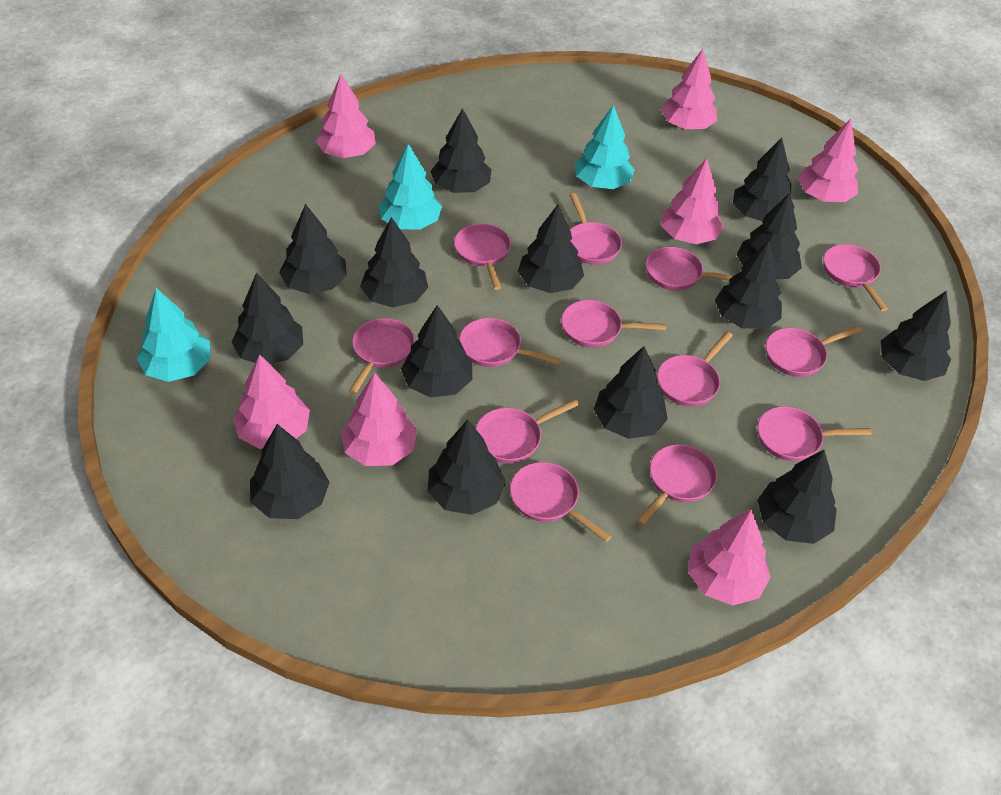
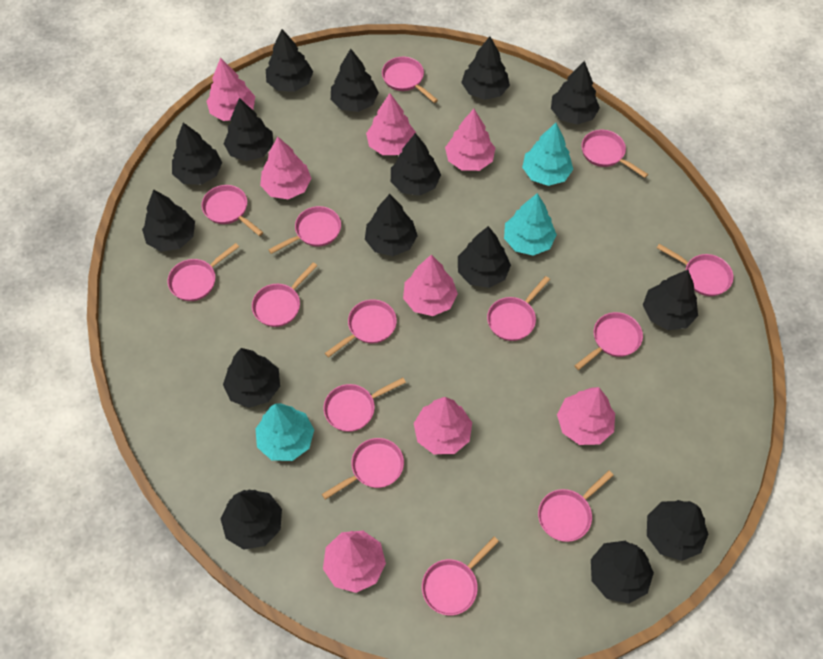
black tree: [231,273,303,364] [250,424,330,519] [279,204,347,294] [360,217,428,307] [401,305,472,398] [428,419,506,515] [430,108,491,193] [518,205,584,293] [594,346,668,439] [715,241,782,329] [733,137,795,221] [737,193,802,279] [757,450,837,544] [881,291,951,381] = 14 -> [142,189,195,252] [172,122,222,185] [221,490,282,549] [223,348,280,408] [224,98,274,161] [266,29,313,92] [331,49,379,112] [365,194,418,256] [391,133,441,196] [458,226,511,288] [461,37,510,100] [551,61,600,125] [591,541,654,604] [643,270,698,330] [647,500,709,561] = 15
pink pan: [349,318,415,394] [454,224,511,290] [459,318,562,367] [475,399,579,463] [510,462,612,542] [561,300,666,348] [570,193,622,265] [636,444,717,526] [646,247,733,291] [657,331,733,406] [757,406,872,461] [766,326,862,377] [823,244,888,311] = 13 -> [168,243,239,301] [201,185,263,236] [252,262,317,327] [268,206,341,254] [322,438,404,500] [324,378,406,432] [325,299,397,358] [382,57,438,103] [422,537,499,615] [487,276,550,341] [538,470,613,542] [574,312,643,370] [581,130,648,178] [657,244,733,296] = 14
pink tree: [233,354,310,449] [316,74,376,158] [341,372,418,466] [661,49,717,130] [661,158,724,244] [688,509,771,606] [798,119,858,202] = 7 -> [206,58,255,121] [260,137,312,199] [323,531,386,593] [366,93,416,155] [403,255,458,316] [414,397,472,454] [445,109,495,171] [557,387,615,445] = 8

